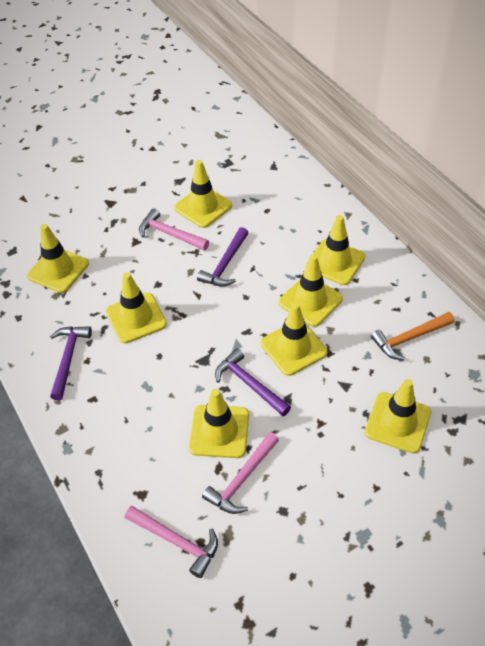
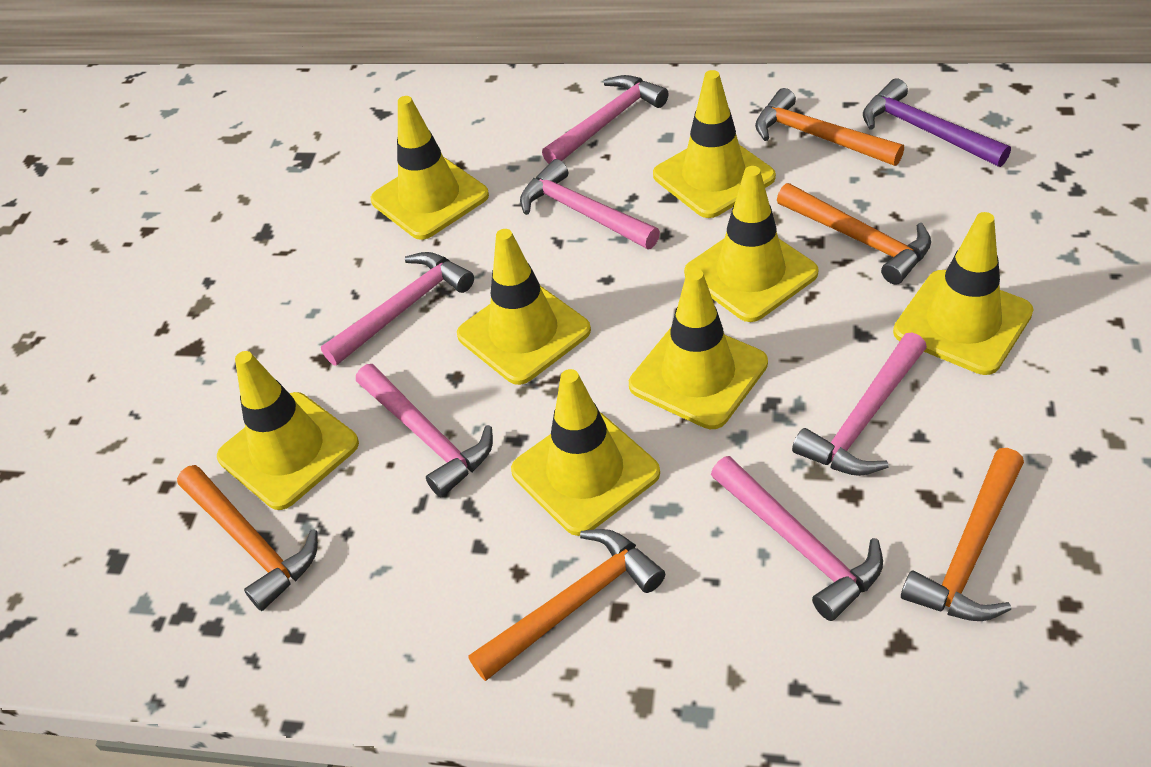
orange hammer: [371,312,455,360] = 1 -> [177,465,318,611] [468,529,665,681] [755,88,904,166] [777,183,931,285] [901,448,1024,621] = 5
pink hammer: [125,506,218,578] [139,208,209,251] [202,432,279,514] = 3 -> [321,252,474,366] [356,364,493,497] [520,159,660,249] [542,75,668,164] [711,456,883,621] [792,332,927,476] = 6
purple hammer: [50,326,92,401] [197,227,248,287] [215,348,291,416] = 3 -> [863,78,1011,167] = 1

